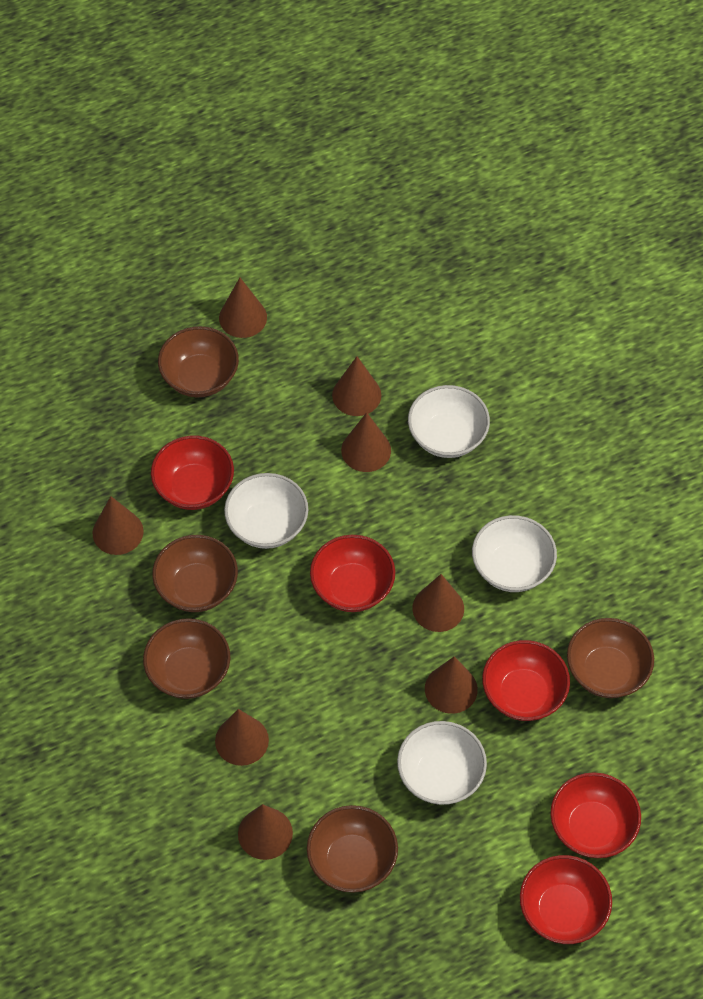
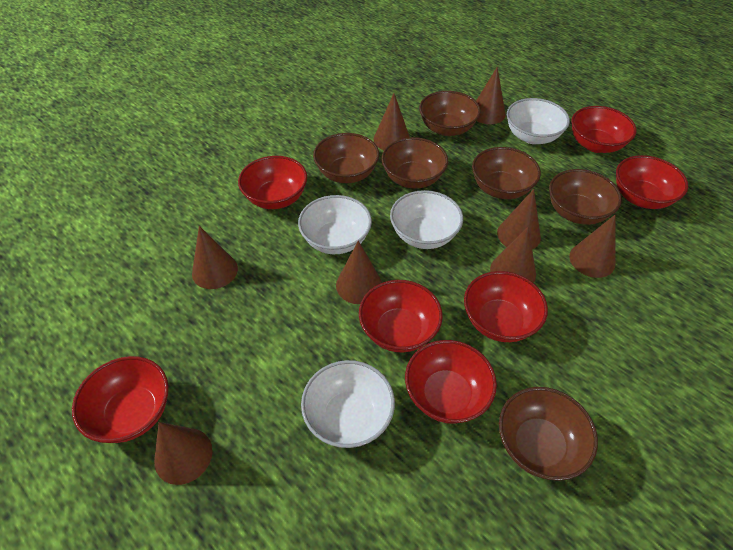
brown bowl: [143,618,230,699] [152,535,238,612] [158,326,239,397] [307,805,398,893] [567,618,654,698] = 5 -> [313,133,379,183] [381,137,448,189] [419,91,481,136] [472,147,541,199] [499,387,598,481] [549,169,622,225] = 6
red bowl: [151,436,234,510] [310,535,395,612] [482,640,570,721] [520,855,612,944] [550,772,641,858] = 5 -> [72,356,169,443] [238,156,307,209] [359,280,443,352] [405,340,497,424] [464,271,548,342] [571,106,637,153] [616,155,688,209] = 7

